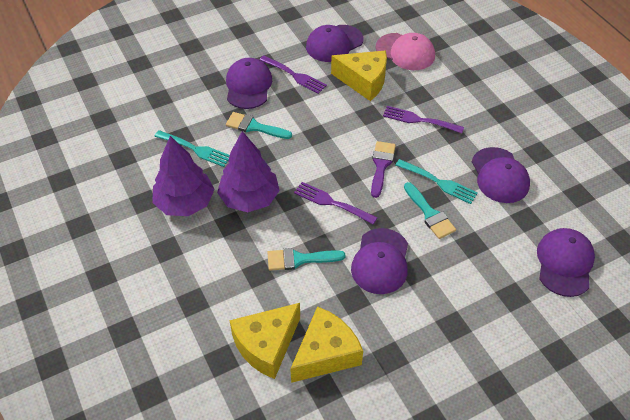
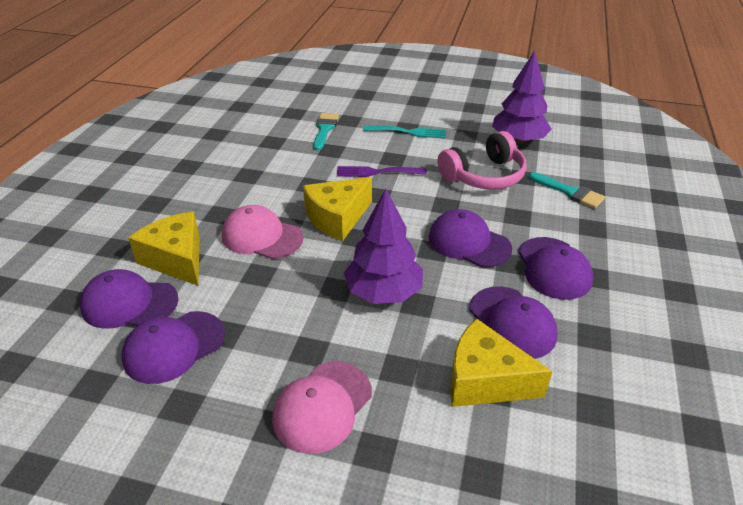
pink cap: [376,33,435,70] = 1 -> [222,205,304,259] [272,362,372,454] = 2
pink headphones: none = 0 -> [438,131,527,189] = 1
purple brush: [371,141,396,198] = 1 -> none = 0
purple fork: [259,55,327,94] [294,182,378,224] [383,106,464,133] = 3 -> [337,166,427,177] = 1
turquoise brush: [226,112,292,139] [267,248,345,271] [404,182,456,239] = 3 -> [313,113,339,150] [529,172,605,209] = 2
turquoise fork: [154,130,230,167] [396,159,478,204] = 2 -> [364,126,446,138] = 1

